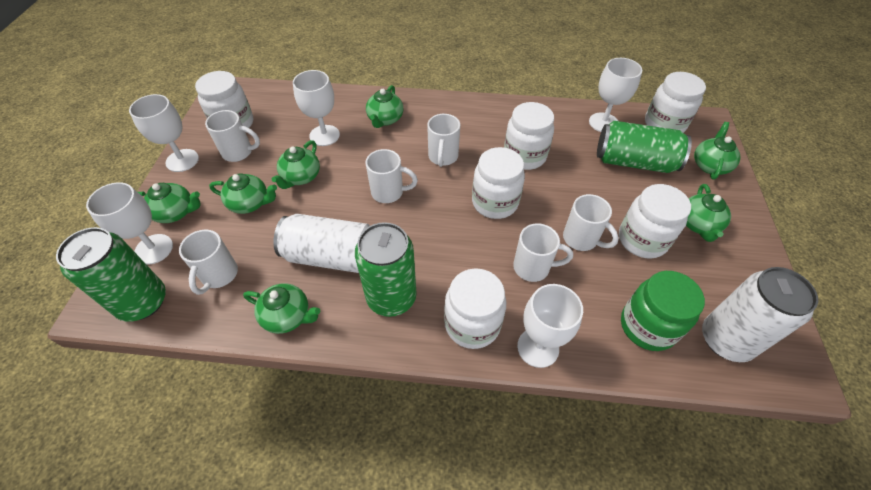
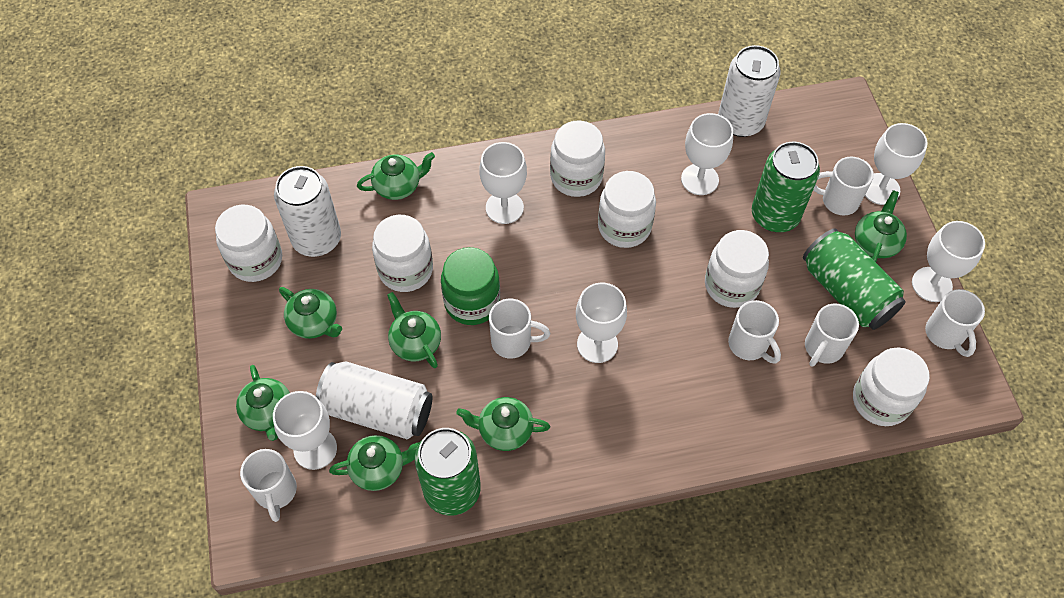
white can: [273,214,370,273] [702,267,818,362] = 2 -> [274,166,341,257] [316,362,432,439] [718,45,781,137] = 3
white goblet: [86,182,173,265] [129,94,199,172] [293,70,340,146] [517,284,583,368] [589,58,642,132] = 5 -> [273,391,337,470] [479,142,527,224] [576,283,627,363] [681,113,733,195] [865,123,928,205] [912,221,985,302] = 6

